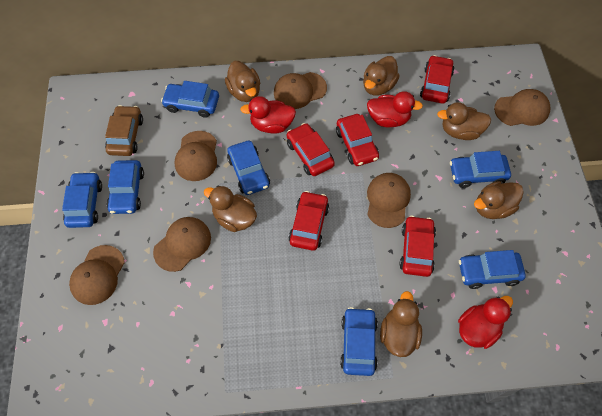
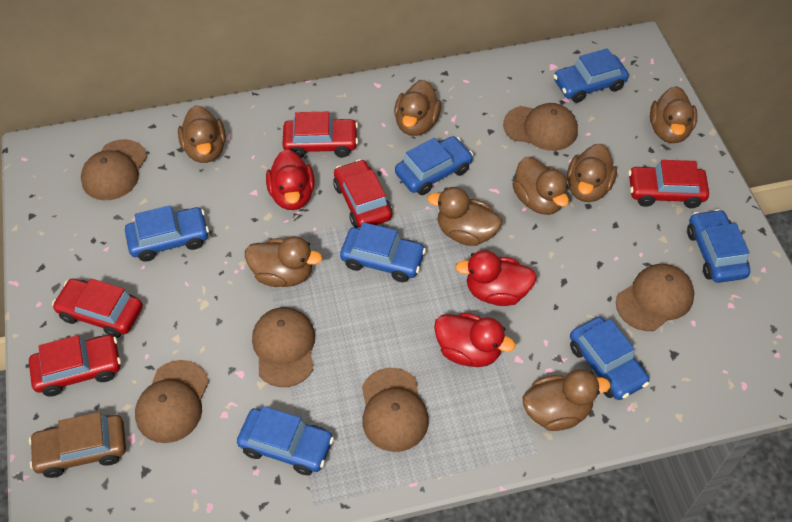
brown duck: [204,186,257,232] [225,61,260,102] [363,56,400,96] [380,291,422,357] [437,102,491,140] [474,181,524,219] = 6 -> [178,105,226,163] [245,236,322,287] [394,80,441,136] [428,187,502,246] [513,157,569,215] [523,369,610,431] [567,144,617,202] [650,86,697,143] = 8

